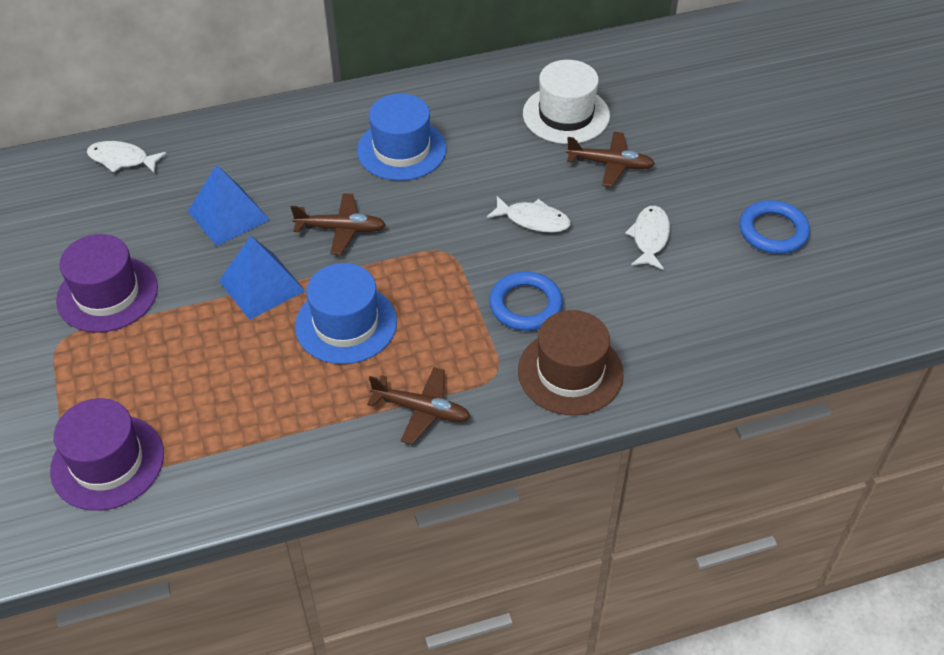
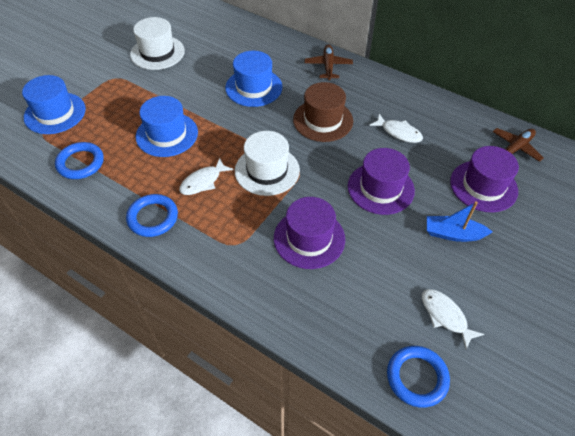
blue boat: none = 0 -> [427,201,492,242] = 1
blue hat: [295,263,397,364] [357,93,447,181] = 2 -> [22,75,86,134] [136,96,198,157] [225,51,282,107] = 3
blue pyramid: [188,164,270,246] [219,236,305,320] = 2 -> none = 0
blue ring: [489,271,563,331] [739,200,810,254] = 2 -> [55,142,104,179] [126,194,178,237] [387,346,450,407] = 3
brown plane: [291,193,386,255] [367,367,470,445] [566,132,655,187] = 3 -> [305,44,353,80] [493,128,543,162] = 2
purple hat: [50,398,164,511] [56,234,158,333] = 2 -> [274,197,345,269] [348,148,415,215] [450,146,519,212] = 3
white hat: [523,60,610,144] = 1 -> [130,17,185,70] [235,131,300,196] = 2

